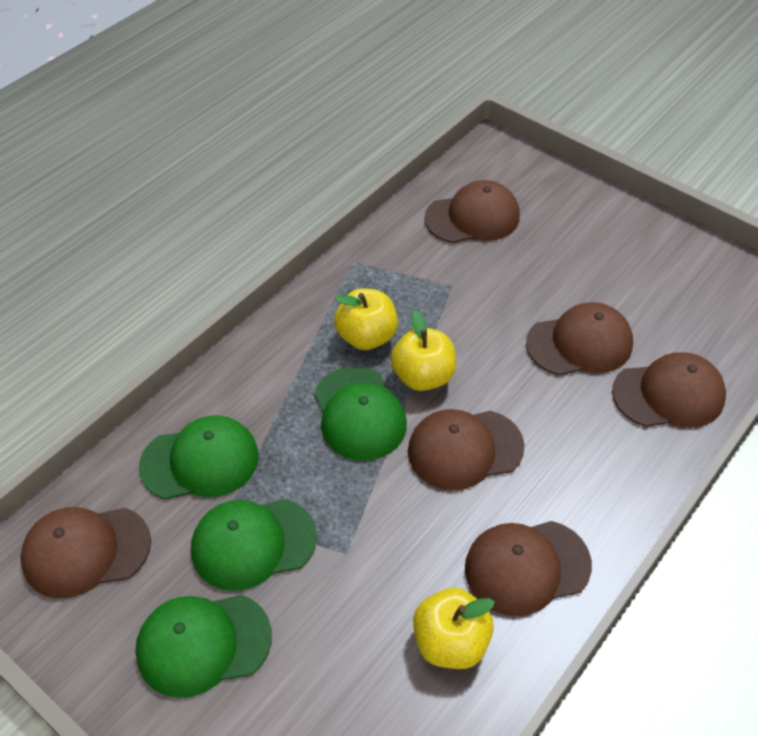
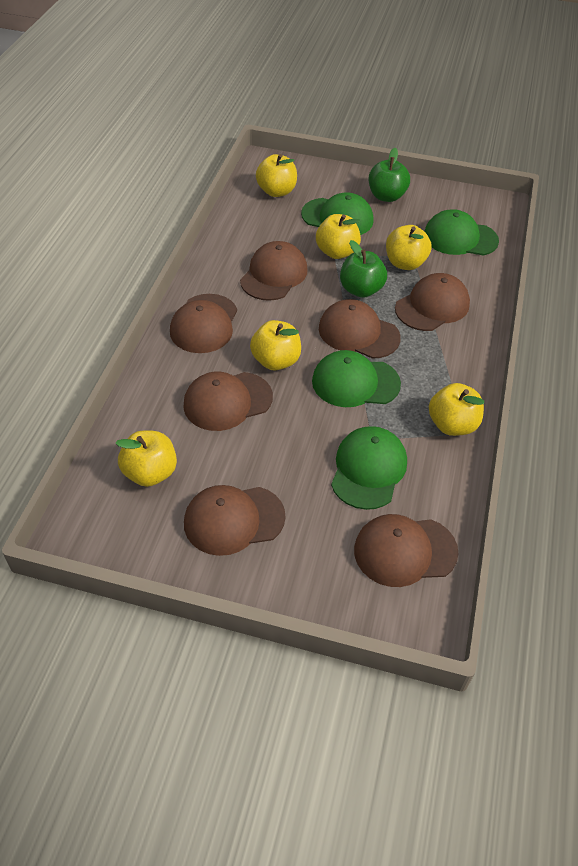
brown cap: [20,507,151,599] [408,409,524,490] [424,180,520,243] [465,521,592,616] [526,302,633,376] [612,353,726,428] = 6 -> [170,294,237,353] [183,372,273,431] [184,485,286,556] [240,241,308,301] [319,299,401,359] [354,514,458,587] [395,273,470,331] = 7
green apple: none = 0 -> [340,240,387,298] [369,148,410,202] = 2
yellow apple: [334,288,398,350] [390,311,456,391] [413,588,495,669] = 3 -> [115,430,177,487] [250,320,301,370] [256,154,297,197] [316,214,361,259] [386,225,432,270] [429,383,484,436] = 6

